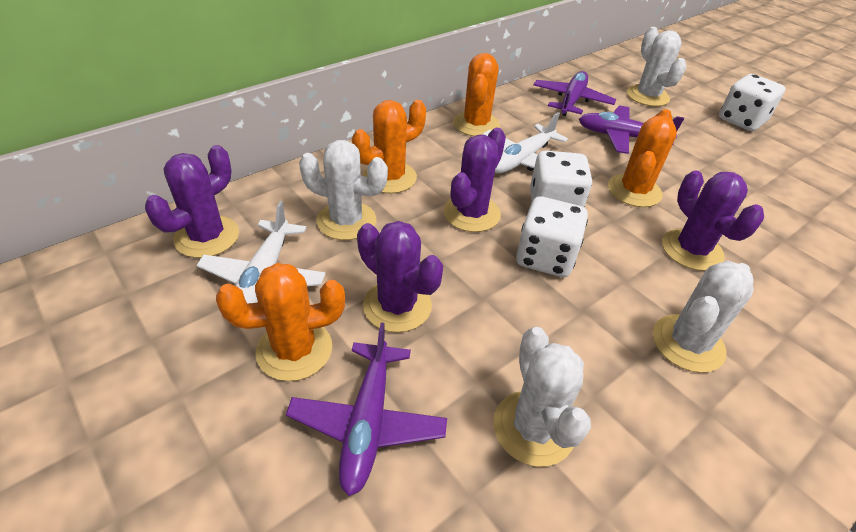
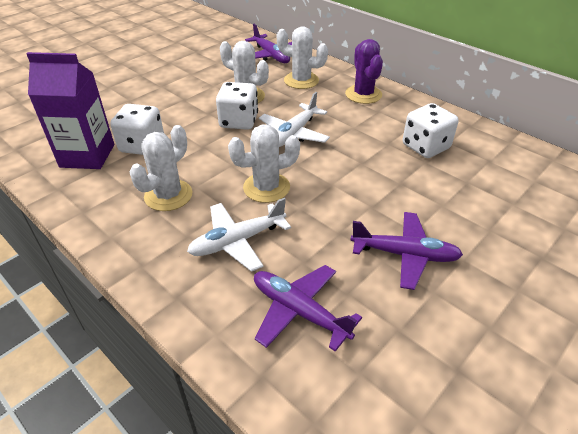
orange cactus: [216,263,345,381] [352,100,426,194] [453,53,500,136] [608,109,677,207] = 4 -> none = 0
purple cactus: [145,145,239,258] [357,221,443,332] [443,128,506,232] [662,170,764,271] = 4 -> [345,39,383,104] = 1
purple carton: none = 0 -> [26,52,114,169] = 1

